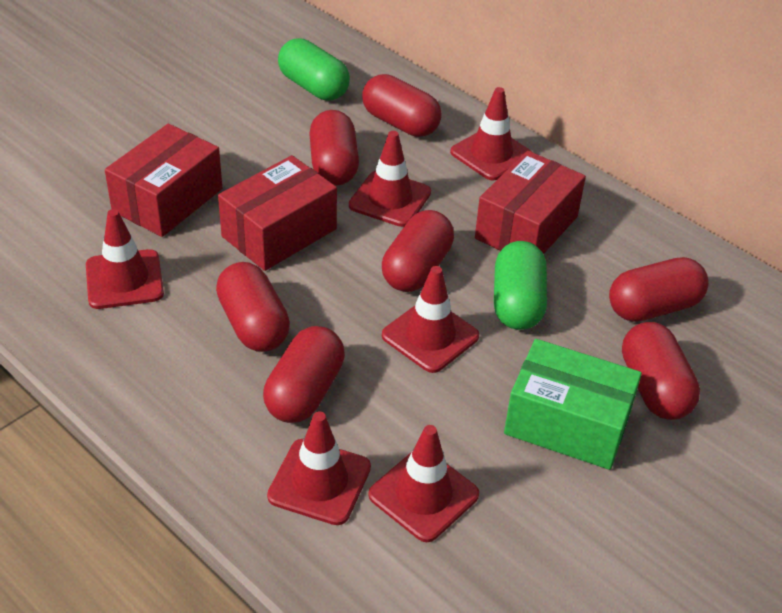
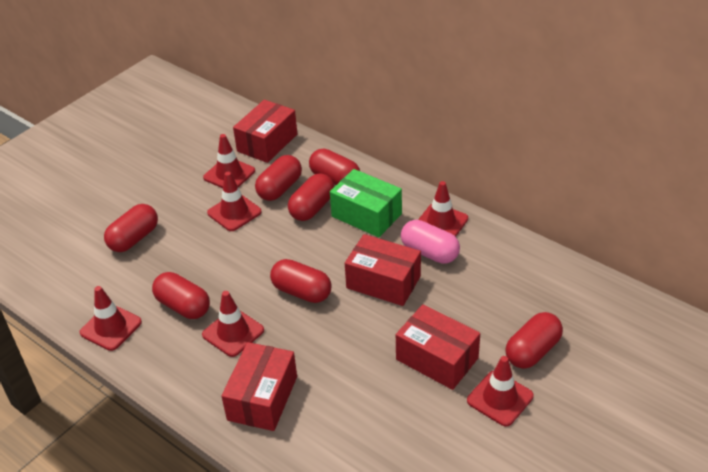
green capsule: [278,38,350,100] [494,241,547,330] = 2 -> none = 0
pink capsule: none = 0 -> [401,220,460,264] = 1
red box: [105,124,222,237] [218,155,337,271] [475,151,586,254] = 3 -> [221,342,297,431] [233,100,297,163] [345,234,421,306] [396,304,480,390] = 4

